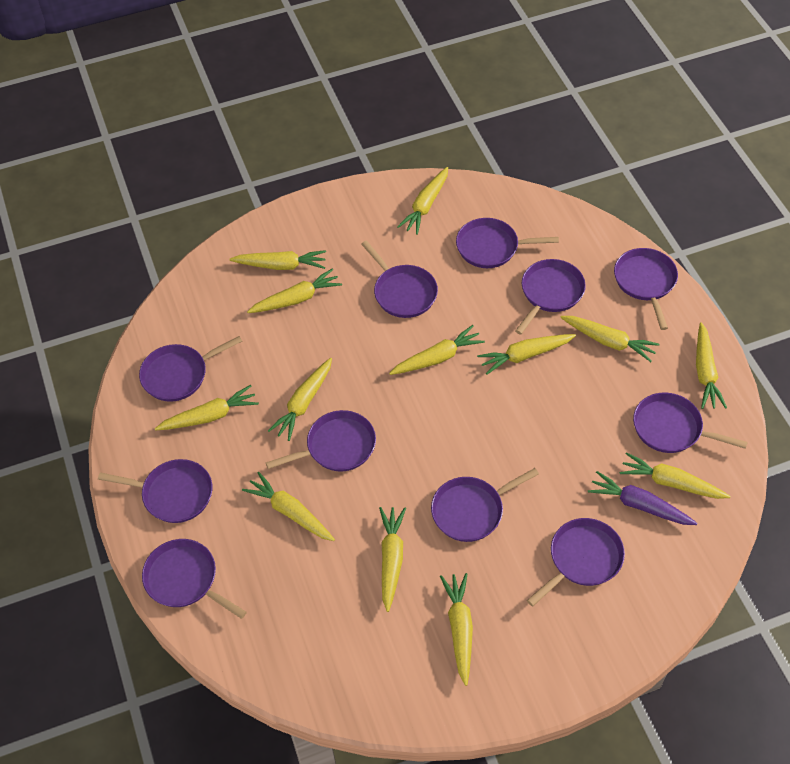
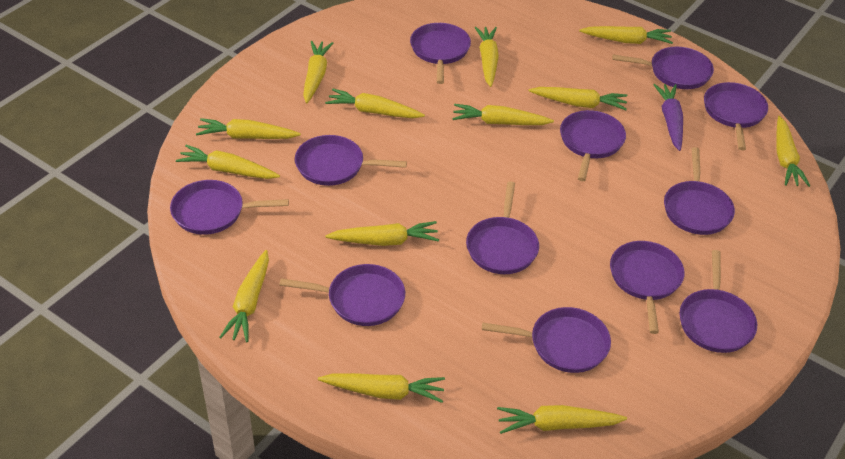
purple pan: [98,459,212,523] [139,336,242,402] [142,539,247,619] [266,410,376,471] [361,240,438,318] [431,468,539,542] [456,218,559,268] [515,259,586,335] [527,518,625,606] [614,248,678,330] [633,392,748,453] = 11 -> [170,180,289,235] [279,264,405,326] [295,135,407,186] [410,23,471,84] [466,181,539,274] [482,307,611,373] [560,110,626,181] [610,241,684,334] [612,47,714,89] [664,147,735,235] [679,250,757,353] [704,82,768,150] = 12

